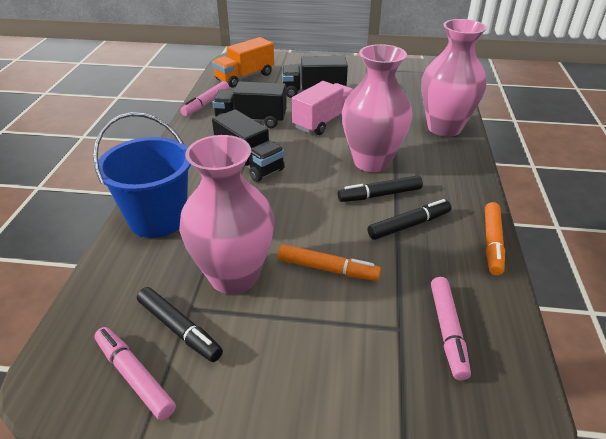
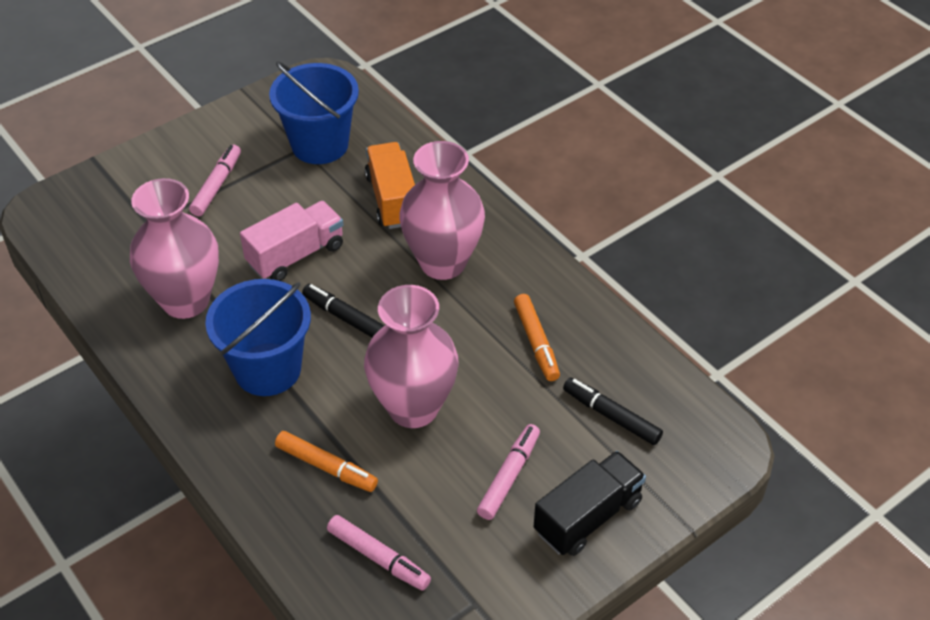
black marker: [137,287,223,362] [338,176,423,202] [368,199,451,240] = 3 -> [302,284,385,337] [563,377,663,445] = 2
black truck: [212,81,287,128] [212,109,285,182] [282,56,348,98] = 3 -> [534,451,646,556] = 1
blue bucket: [93,112,191,238] = 1 -> [205,279,311,396] [269,61,359,164] = 2

